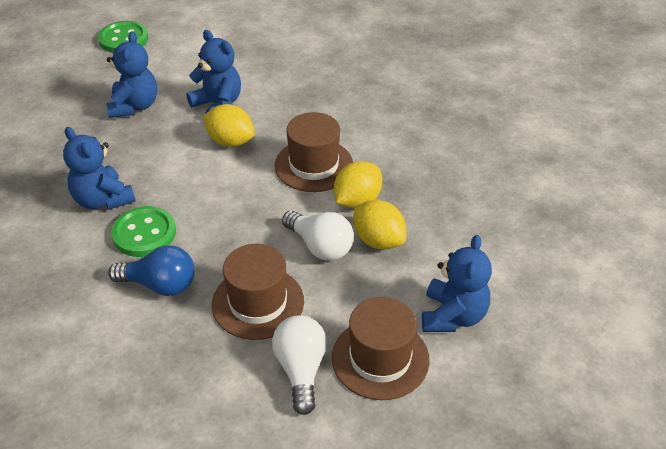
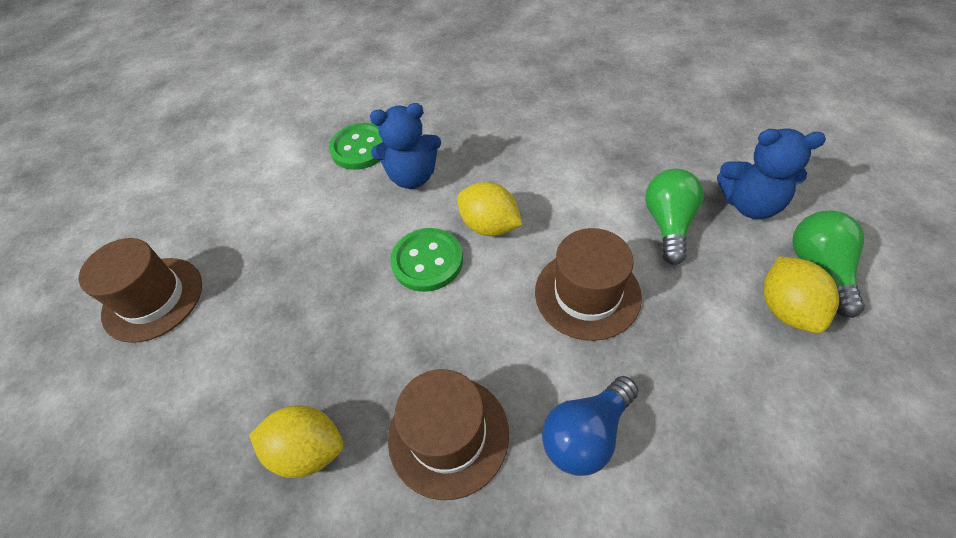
blue teddy bear: [63,127,135,210] [106,31,157,118] [186,30,241,114] [422,235,492,332] = 4 -> [370,103,441,189] [717,128,826,219] = 2
green light bulb: none = 0 -> [645,169,704,265] [792,210,865,318] = 2
white light bulb: [272,315,327,415] [282,211,354,261] = 2 -> none = 0

